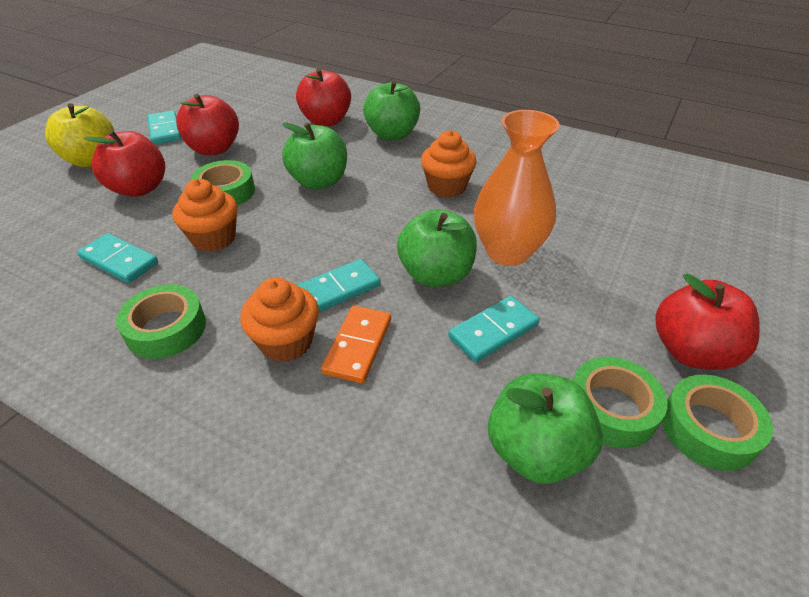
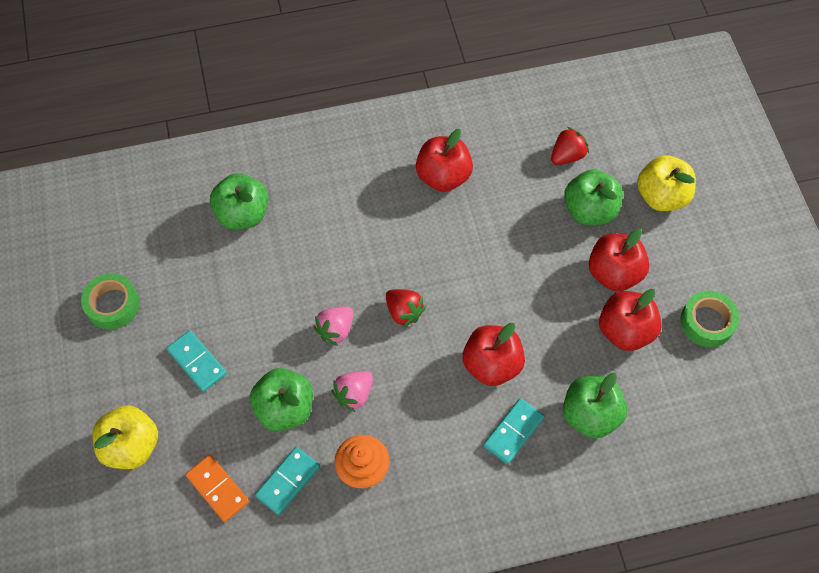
green tape: [116,284,206,359] [191,160,255,205] [573,357,667,448] [662,375,773,471] = 4 -> [81,273,140,329] [680,291,739,347] = 2
orange cupcake: [172,179,238,252] [240,277,319,362] [421,130,477,197] = 3 -> [334,435,389,488] = 1
orange vase: [474,110,560,266] = 1 -> none = 0
pink strawberry: none = 0 -> [313,307,353,346] [331,371,373,412] = 2
red strawberry: none = 0 -> [386,289,426,328] [551,127,589,165] = 2
turquoise domino: [77,233,158,283] [147,111,181,144] [297,259,381,312] [448,296,540,362] = 4 -> [167,330,227,392] [255,447,320,515] [483,398,544,464] = 3
yellow apple: [45,103,115,167] = 1 -> [92,405,158,469] [637,155,696,211] = 2

